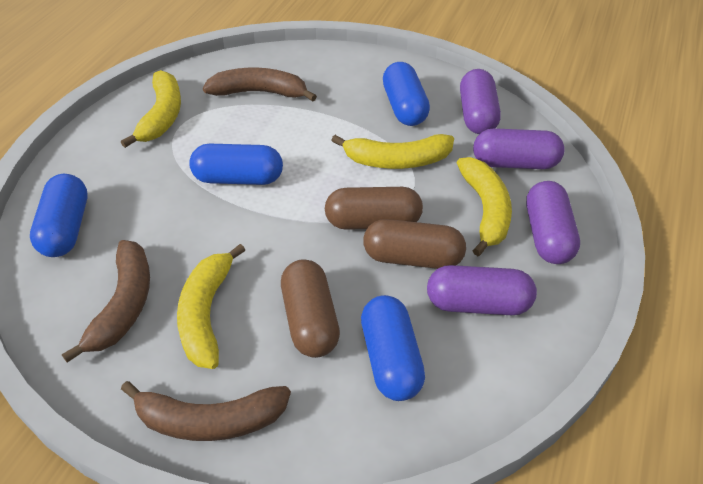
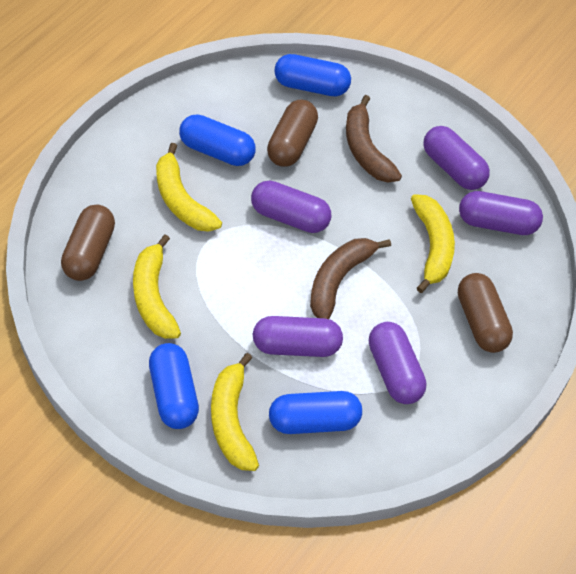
brown banana: [62,240,150,363] [121,381,291,441] [203,68,317,102] = 3 -> [310,238,391,319] [346,95,402,183] = 2
purple capsule: [427,265,537,315] [460,69,501,134] [473,128,565,169] [526,181,580,264] = 4 -> [251,181,331,233] [253,316,343,357] [369,322,426,404] [423,126,490,190] [459,191,543,235] = 5

